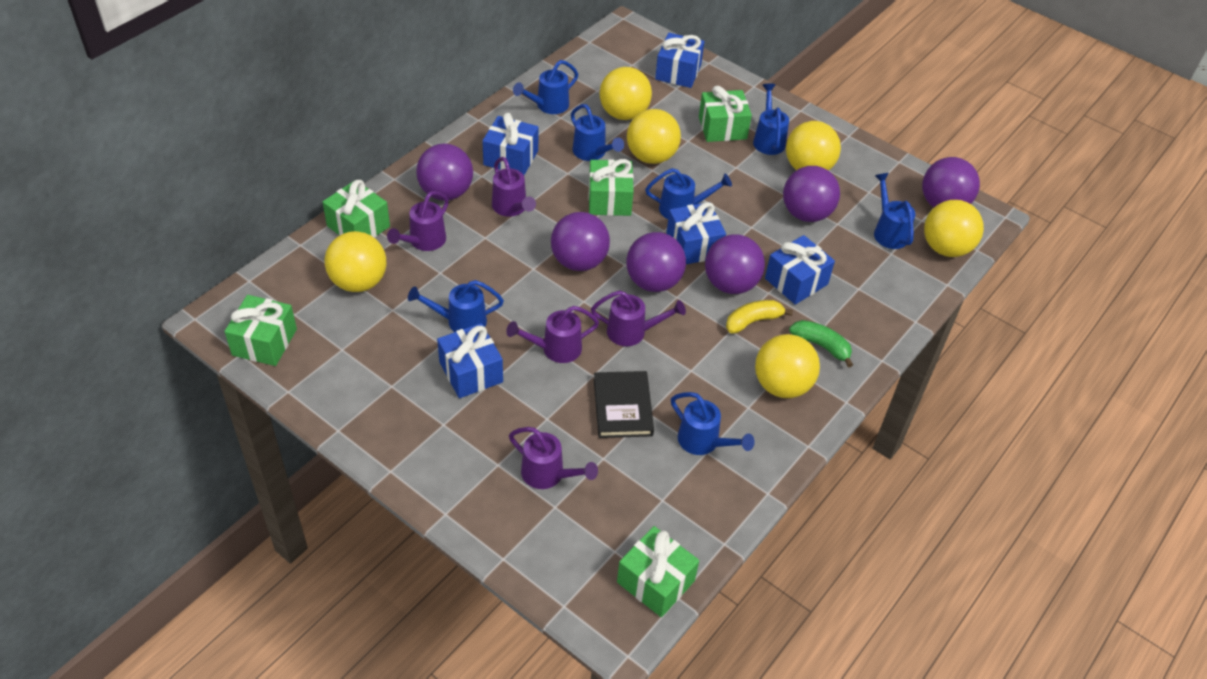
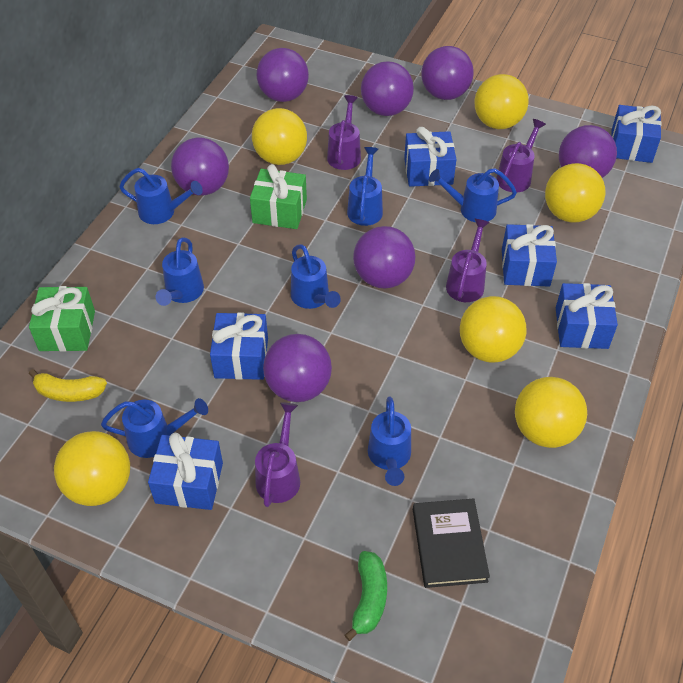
blue gift: [437,323,503,398] [482,113,539,175] [655,33,704,88] [666,202,726,264] [765,235,835,305] = 5 -> [148,433,223,510] [210,313,268,380] [404,127,457,187] [502,224,557,286] [556,283,618,349] [611,105,662,163] = 6
green gift: [224,295,297,366] [323,180,390,238] [588,159,634,216] [617,526,699,617] [699,86,752,142] = 5 -> [29,286,95,352] [250,164,307,229] = 2
purple ball: [416,143,473,200] [551,212,610,271] [626,232,686,292] [705,234,765,294] [783,166,840,222] [922,157,980,208] = 6 -> [171,138,229,196] [257,48,309,102] [263,334,332,402] [353,226,415,289] [361,61,414,116] [421,46,474,100] [559,125,617,178] = 7
purple watering can: [387,191,449,251] [492,157,536,217] [506,306,599,363] [509,427,598,489] [591,290,686,346] = 5 -> [255,402,300,507] [327,95,361,170] [446,219,490,302] [496,119,546,193] = 4

